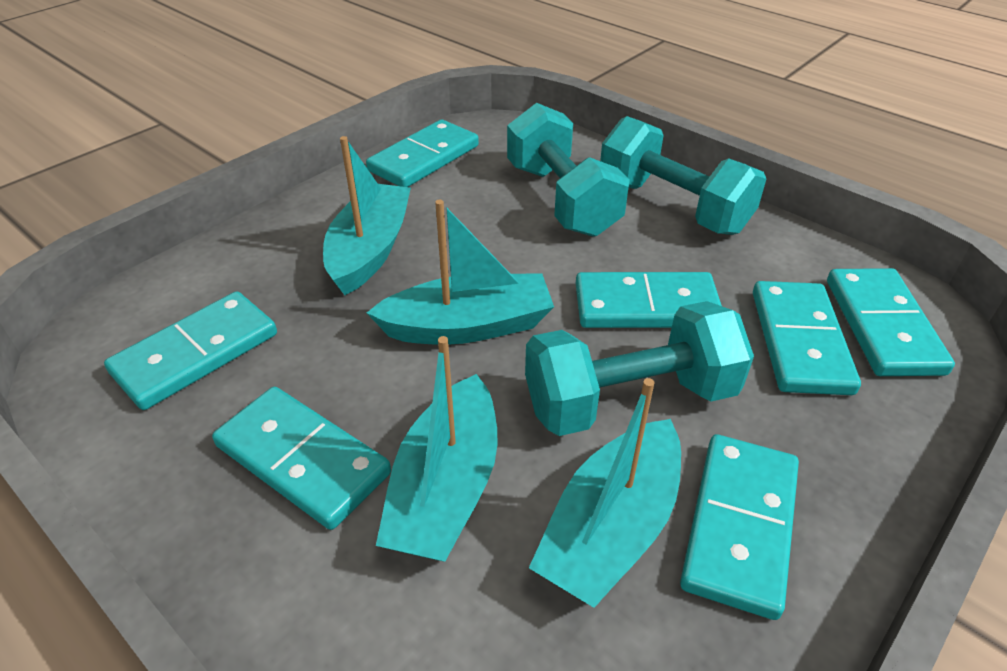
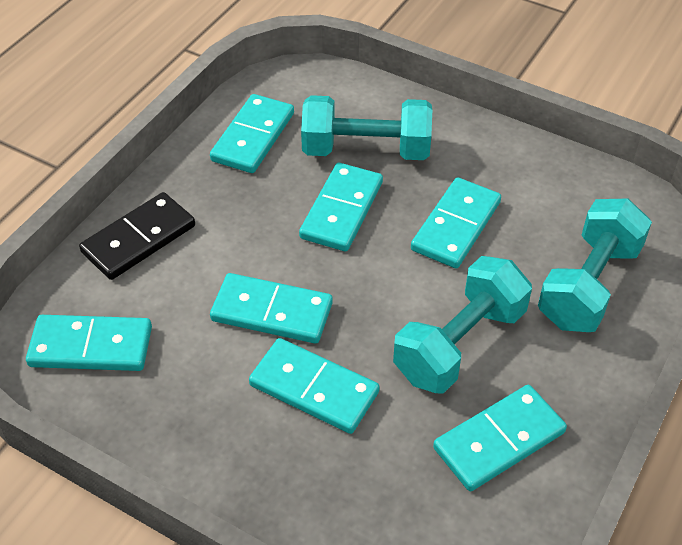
black domino: none = 0 -> [79,192,195,280] = 1
turquoise boat: [323,136,411,295] [367,200,554,345] [376,336,498,561] [529,378,681,608] = 4 -> none = 0

